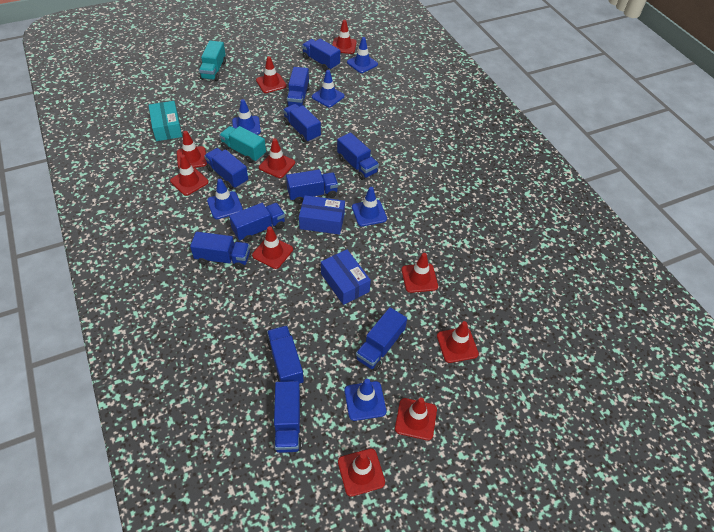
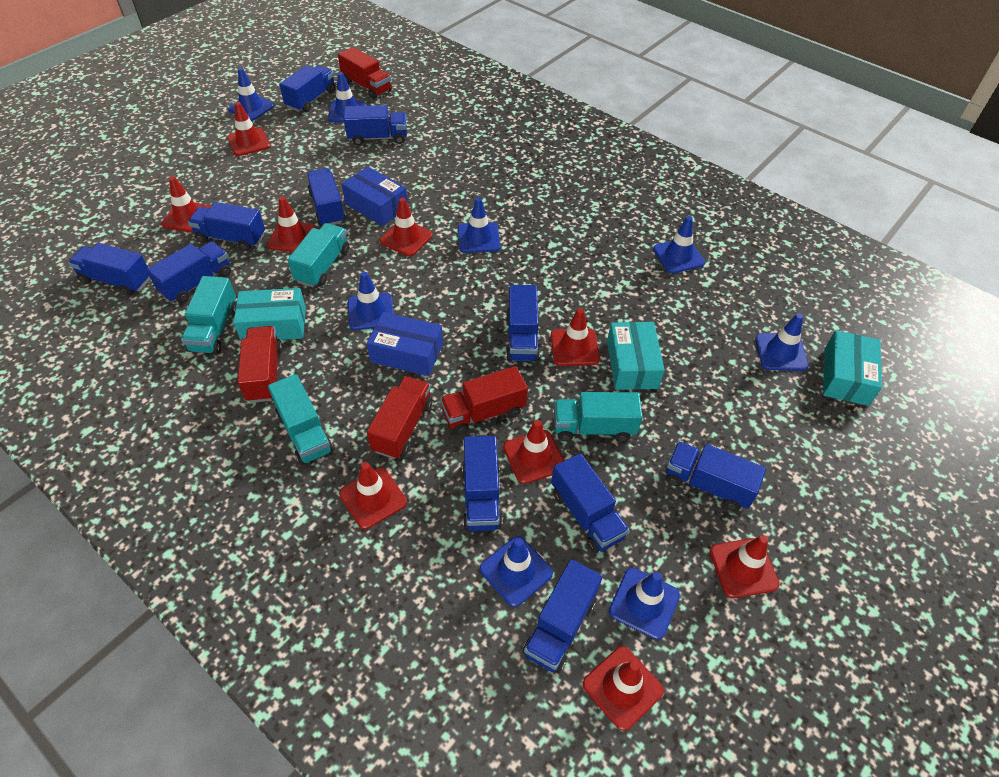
blue traffic cone: [207,179,243,219] [232,99,261,135] [312,70,345,107] [344,379,386,421] [347,37,378,73] [352,187,387,227] = 6 -> [228,68,274,121] [328,72,365,122] [348,272,394,330] [458,197,500,253] [480,536,553,607] [609,568,680,640] [653,216,705,274] [755,313,809,371] = 8
red traffic cone: [170,155,209,196] [177,131,207,169] [252,226,293,269] [256,56,287,93] [259,138,295,178] [332,20,357,54] [338,448,385,497] [395,398,437,441] [402,253,438,293] [437,321,479,363] = 10 -> [161,176,211,233] [227,102,270,156] [267,197,317,252] [339,462,407,529] [380,198,433,256] [503,420,564,484] [551,308,600,366] [583,646,664,731] [710,535,780,598] = 9
red truck: none = 0 -> [237,326,283,403] [338,47,392,99] [367,376,433,459] [440,366,528,435] = 4
turquoise box: [149,101,182,141] = 1 -> [234,288,306,340] [607,322,665,390] [823,330,882,406] = 3
turquoise truck: [199,41,226,81] [219,126,266,163] = 2 -> [181,276,237,354] [268,374,334,465] [288,223,349,288] [554,392,643,442] = 4

